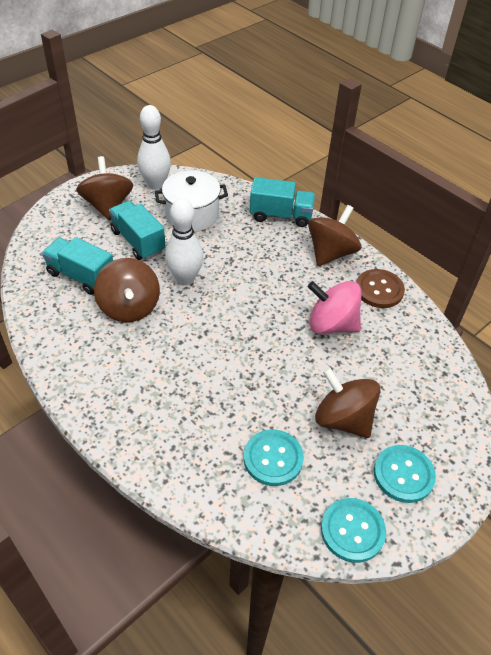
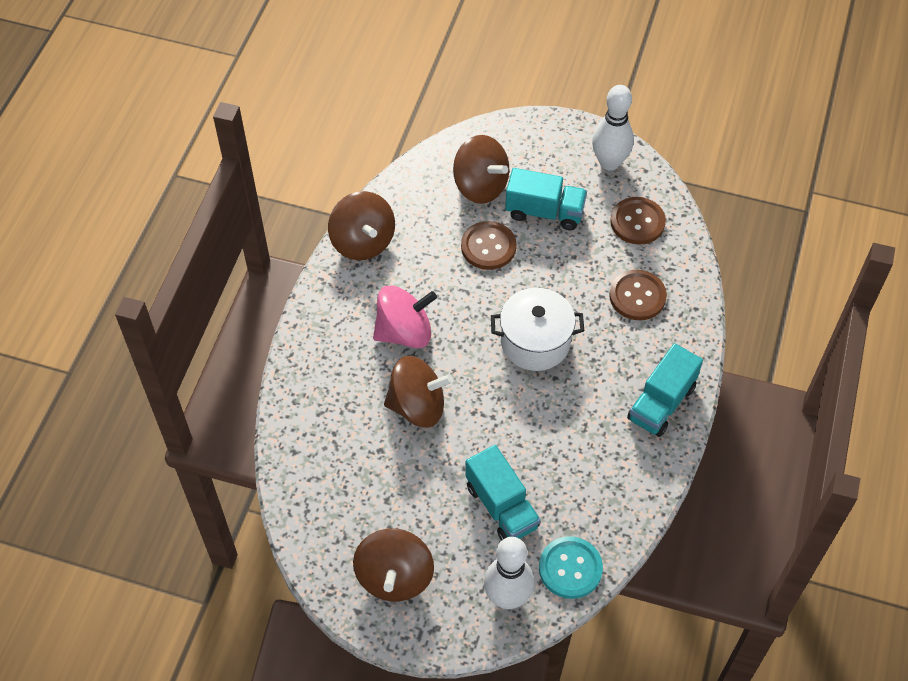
brown button: [356,269,405,308] = 1 -> [461,221,516,270] [609,270,667,320] [610,197,666,245] = 3
turquoise button: [244,429,304,486] [321,498,386,563] [374,445,436,503] = 3 -> [539,536,603,599] = 1

